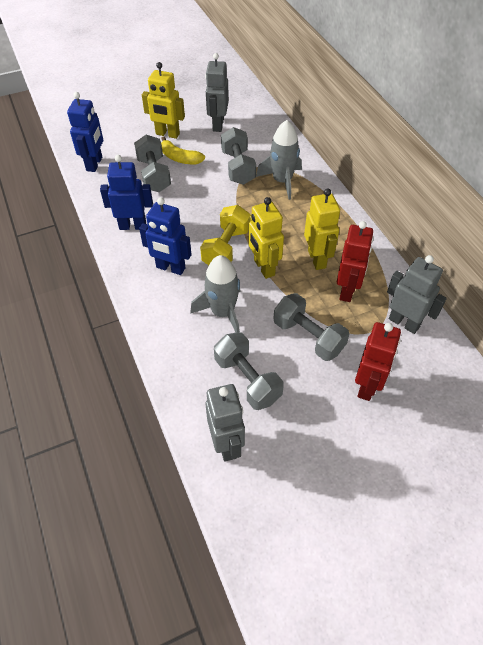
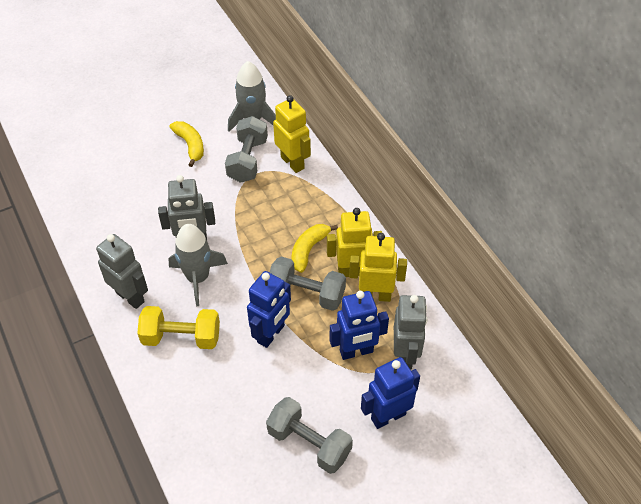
grey dumbbell: [134,135,171,192] [214,332,284,410] [221,127,256,185] [273,293,349,361] = 4 -> [225,116,268,183] [266,397,353,474] [269,257,346,311] = 3
red robot: [337,221,373,302] [355,322,401,401] = 2 -> none = 0
yellow banana: [161,136,205,164] = 1 -> [170,121,204,167] [292,224,338,273] = 2

